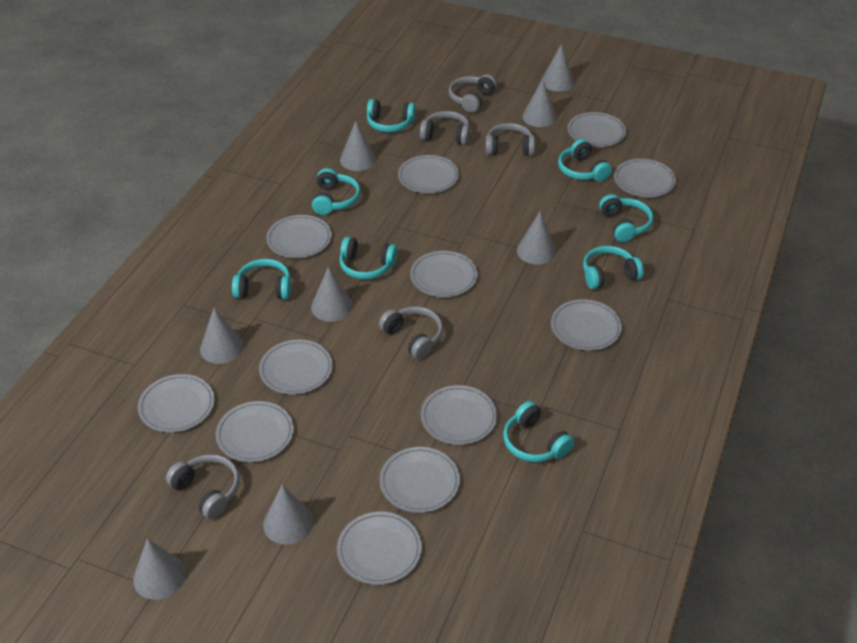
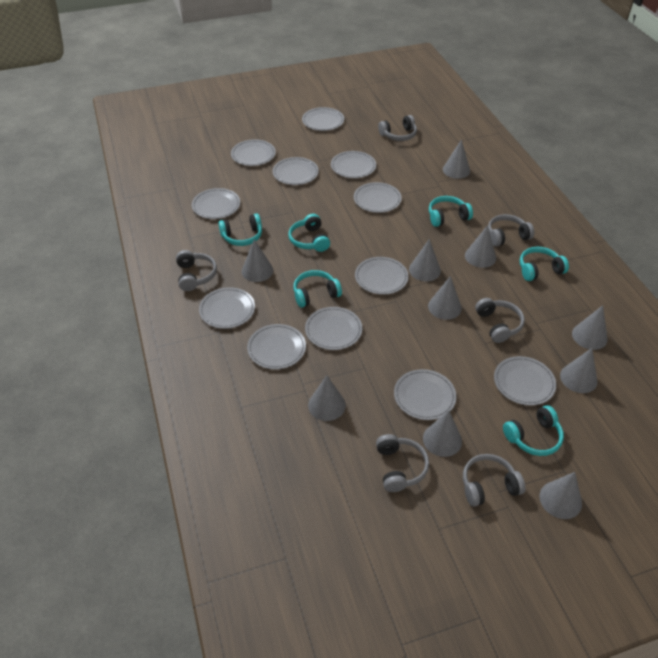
grey cone: [133,538,186,600] [200,308,243,364] [263,484,313,545] [311,267,353,322] [340,121,376,171] [517,212,556,265] [522,79,557,127] [541,44,574,92] = 8 -> [242,240,273,282] [308,375,346,421] [409,239,441,281] [423,411,462,457] [428,276,462,320] [443,139,470,179] [465,225,496,268] [539,472,582,519] [560,348,598,393] [572,305,608,350] = 10
grey headphones: [166,454,240,519] [379,306,443,359] [420,111,470,145] [448,74,497,113] [485,123,535,156] = 5 -> [176,250,217,291] [376,434,429,492] [378,115,417,141] [463,454,526,507] [475,298,525,343] [488,214,534,247] = 6
turquoise headphones: [232,259,291,299] [312,168,360,215] [339,237,398,279] [367,99,416,132] [503,401,574,462] [558,139,612,182] [583,246,644,289] [599,194,653,242] = 8 -> [218,213,262,246] [288,214,330,252] [293,270,342,308] [429,196,473,227] [503,405,564,456] [520,247,569,281] = 6

